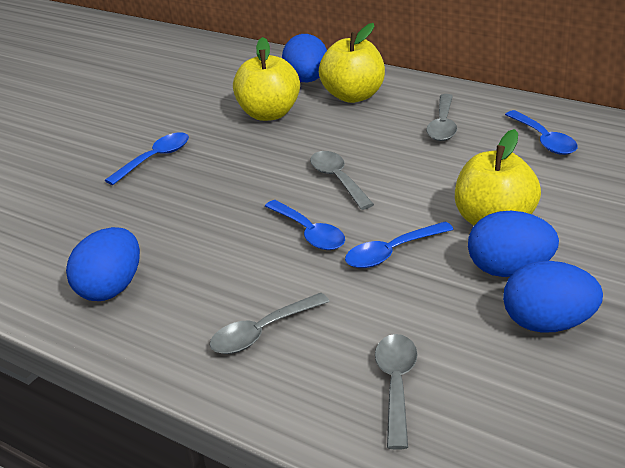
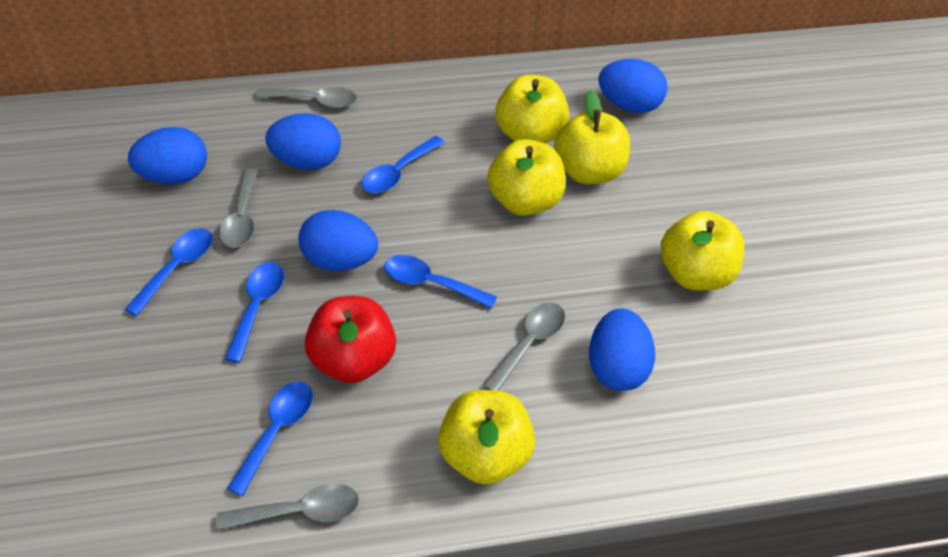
blue egg: [66,227,140,301] [282,34,327,82] [468,211,559,277] [503,261,603,333] = 4 -> [128,127,207,184] [265,113,341,170] [298,210,378,271] [589,309,655,391] [598,59,668,113] = 5
blue spoon: [105,132,189,185] [265,200,345,250] [345,221,454,268] [505,110,578,155] = 4 -> [125,228,213,316] [225,262,284,363] [227,382,313,496] [361,136,445,193] [384,255,497,309] = 5
red apple: none = 0 -> [305,296,396,383] = 1
yellow apple: [233,37,300,121] [319,23,385,103] [455,129,541,226] = 3 -> [438,390,535,485] [487,139,566,216] [495,75,570,143] [554,89,630,184] [661,211,745,290] = 5

